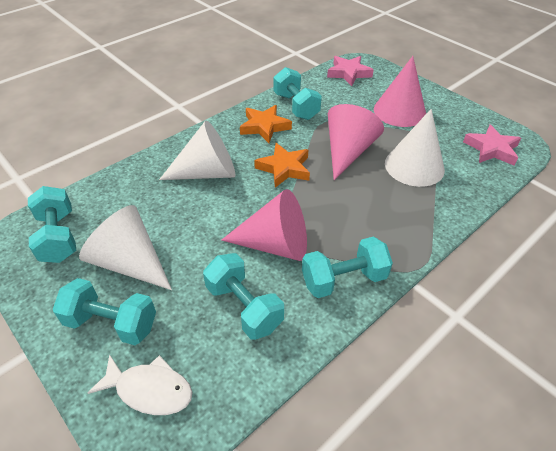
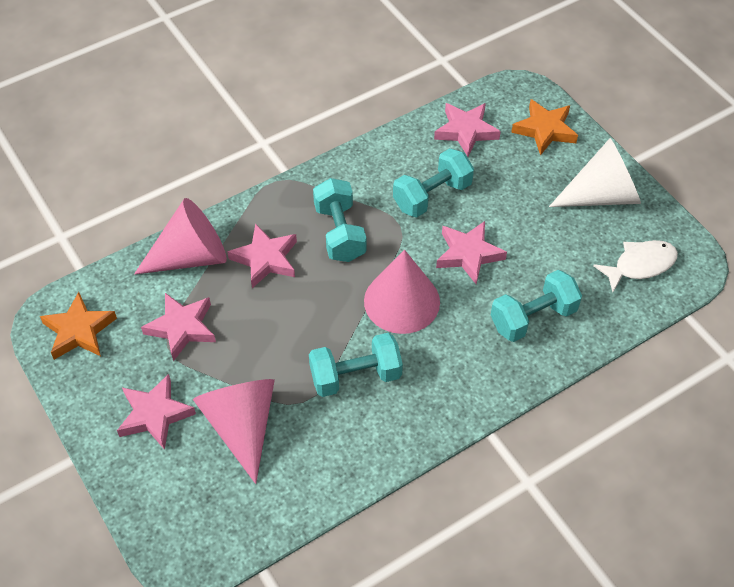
pink star: [327,56,374,86] [463,124,521,165] = 2 -> [117,374,196,450] [141,293,216,361] [227,223,297,288] [434,103,501,157] [436,221,507,284] = 5
turquoise dumbbell: [28,186,76,263] [53,278,156,345] [203,253,284,340] [273,67,322,120] [302,237,393,298] = 5 -> [309,333,403,397] [313,178,366,262] [393,148,474,217] [491,270,582,342] = 4
white cone: [79,205,172,290] [159,120,235,180] [385,109,445,187] = 3 -> [549,138,641,207] = 1

